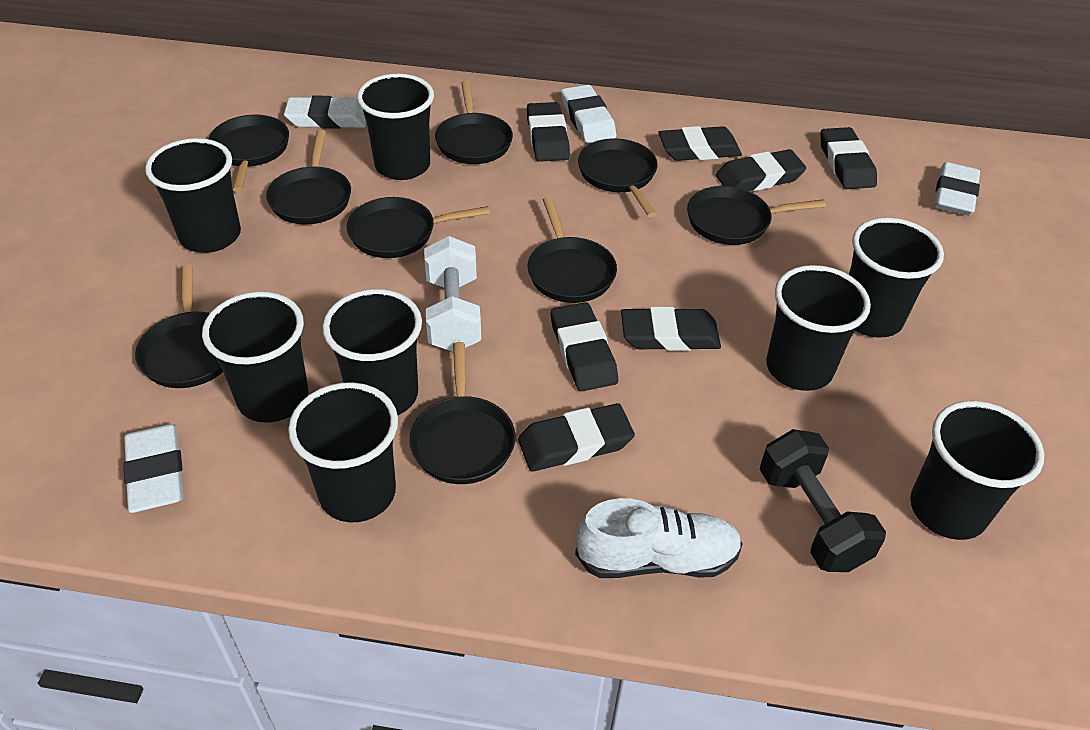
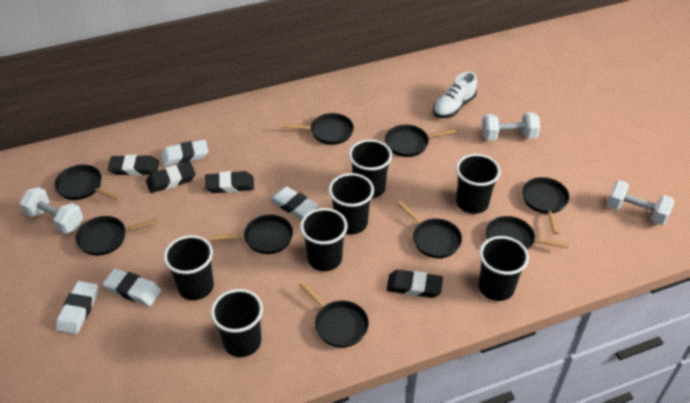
black cup: [145,138,241,253] [202,292,309,422] [288,382,398,522] [322,289,422,415] [357,74,434,180] [766,265,871,391] [849,218,944,338] [910,401,1044,540] = 8 -> [163,235,214,300] [211,289,263,357] [300,208,348,271] [329,173,374,234] [349,139,392,198] [456,154,501,214] [478,236,529,301] = 7
black dumbbell: [760,429,886,572] = 1 -> none = 0
black eraser: [518,403,635,472] [527,102,570,162] [551,302,618,391] [621,307,721,351] [658,126,742,161] [716,149,806,191] [821,127,877,189] = 7 -> [108,155,159,176] [146,162,196,193] [205,171,254,193] [387,270,443,298] = 4
white dumbbell: [424,236,481,352] = 1 -> [20,187,83,234] [482,112,540,141] [607,180,674,225] = 3

